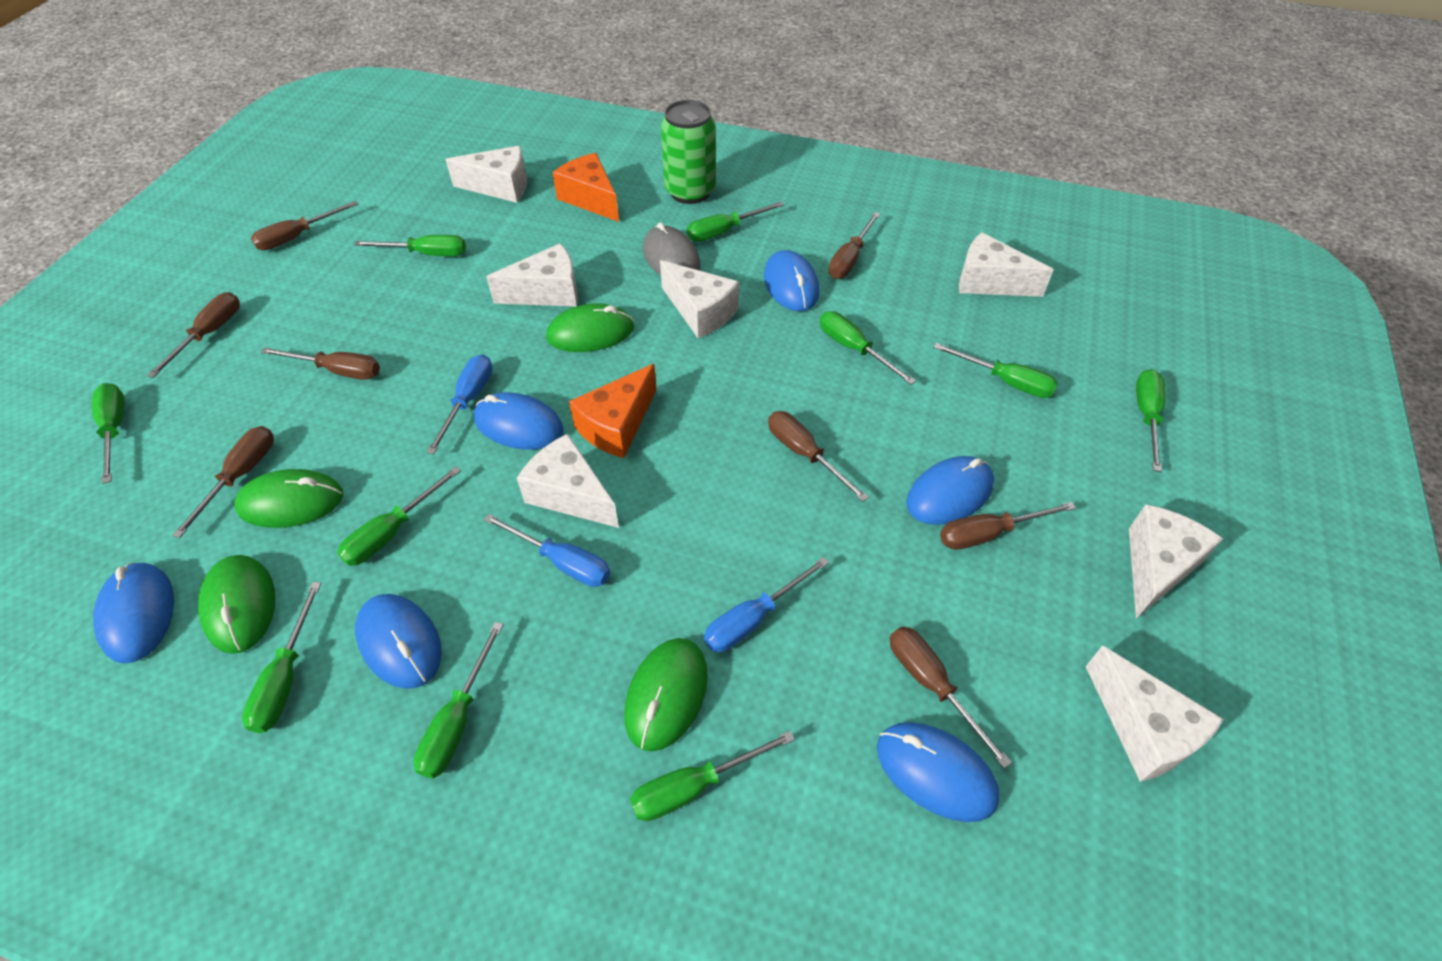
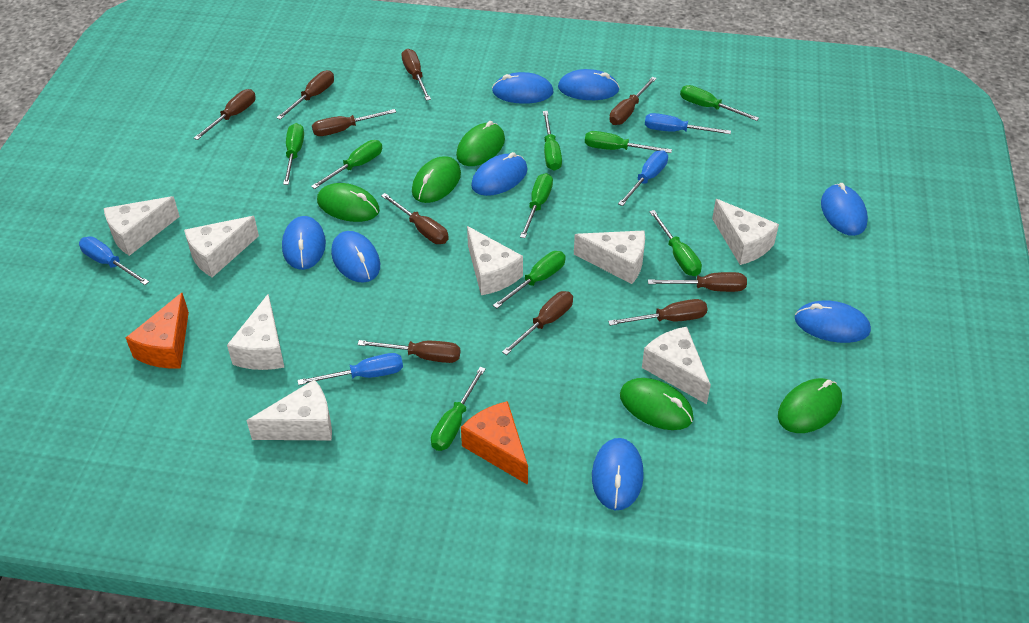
blue mouse: [93,562,174,664] [355,594,442,689] [474,392,564,450] [764,250,820,311] [877,722,1000,822] [906,456,994,525] = 6 -> [282,216,326,270] [331,231,380,283] [471,152,528,196] [492,72,554,104] [558,69,620,100] [592,438,644,510] [795,301,871,343] [821,183,868,236] = 8
blue screwdriver: [426,354,493,454] [484,514,610,587] [704,557,829,652] = 3 -> [79,236,149,285] [297,353,403,385] [618,150,668,206] [645,113,731,134] = 4
brown screwdriver: [147,292,240,378] [172,426,274,538] [251,201,358,250] [261,347,380,380] [768,411,869,502] [828,212,880,279] [890,626,1012,768] [940,502,1076,550] = 8 -> [194,89,256,140] [276,70,334,120] [312,109,396,136] [358,340,460,363] [381,193,449,244] [402,49,431,101] [502,291,573,355] [608,299,707,326] [609,77,657,125] [648,272,747,292] = 10
green can: [661,100,716,204] = 1 -> none = 0
green mouse: [198,555,275,654] [234,469,343,528] [546,303,634,352] [624,638,708,752] = 4 -> [317,183,380,222] [412,156,461,203] [456,121,505,166] [620,378,694,430] [778,378,842,433] = 5
green screwdriver: [92,383,124,484] [242,582,321,733] [337,466,461,566] [354,235,466,256] [413,622,504,779] [630,731,795,821] [687,202,784,241] [820,311,916,385] [933,343,1058,398] [1136,369,1166,472] = 10 -> [283,123,304,185] [311,140,382,189] [431,367,486,451] [493,251,566,308] [520,173,553,238] [543,111,562,171] [585,131,672,153] [649,210,702,276] [680,85,759,121] = 9
grey mouse: [643,222,701,275] = 1 -> none = 0
white cheese: [445,146,527,203] [486,243,578,307] [517,434,619,528] [660,260,739,339] [959,232,1053,297] [1085,646,1224,782] [1129,504,1223,619] = 7 -> [104,196,180,256] [184,216,259,278] [227,294,284,370] [246,379,332,440] [467,226,523,295] [574,230,645,284] [642,327,711,404] [712,199,779,265] = 8

